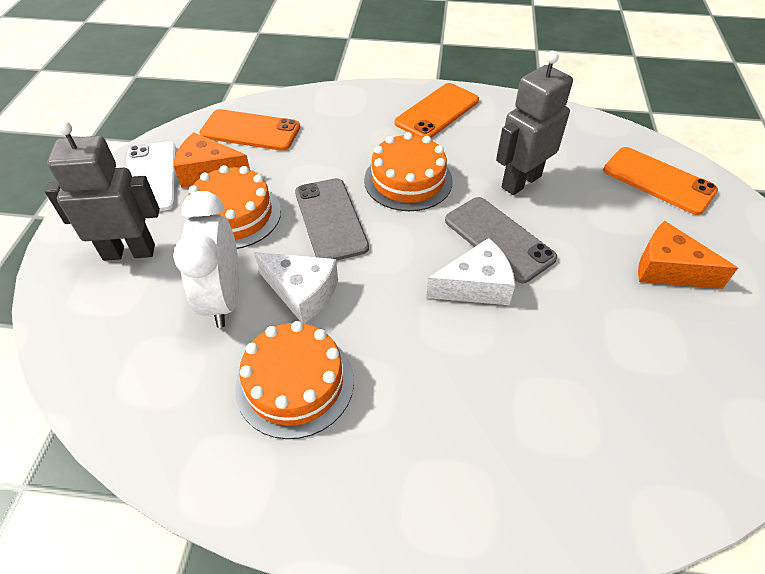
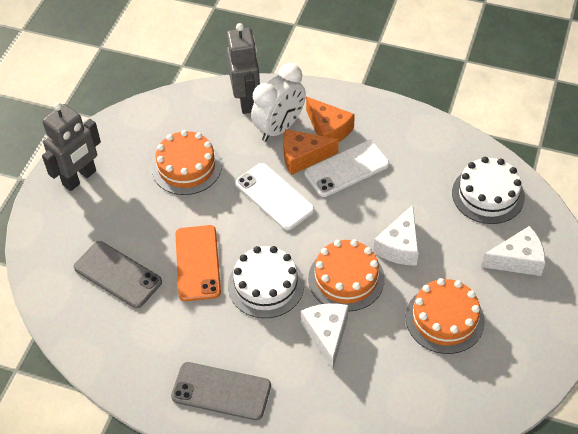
orange phone: [200,109,300,151] [395,83,479,138] [603,147,718,215] = 3 -> [175,225,221,301] = 1
white cake: none = 0 -> [228,246,304,318] [452,157,525,224] = 2
white cheese: [254,252,338,324] [426,238,515,305] = 2 -> [301,303,349,370] [373,205,419,266] [481,226,545,276] = 3
white phone: [126,142,176,211] = 1 -> [235,163,314,230] [305,140,390,197] = 2

